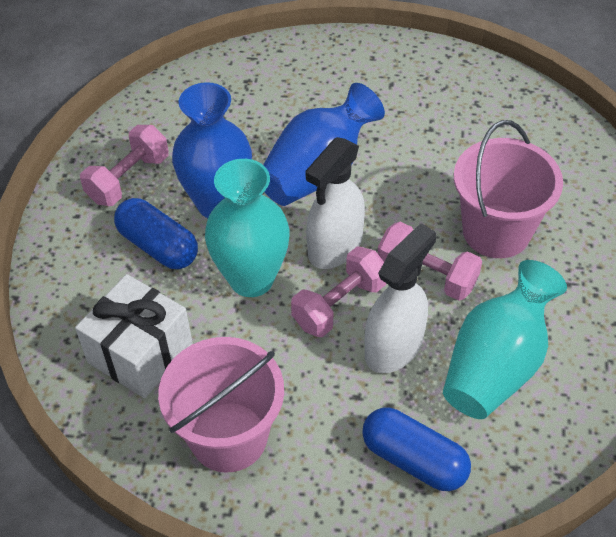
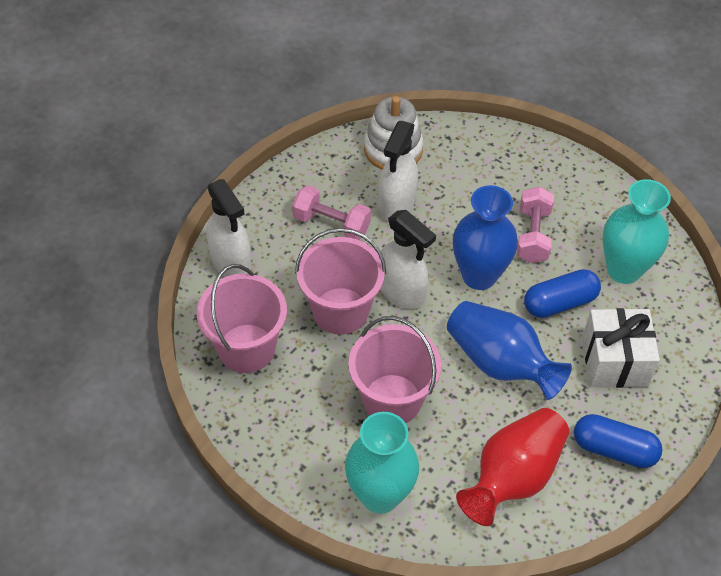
pink bucket: [158,337,284,473] [454,120,563,258] = 2 -> [197,264,287,373] [295,228,386,335] [348,316,441,423] = 3
pink dumbbell: [80,125,169,206] [291,246,386,337] [378,222,482,301] = 3 -> [292,185,371,240] [517,186,554,263] = 2
red vase: none = 0 -> [456,408,569,526] = 1
white spray bottle: [305,137,365,269] [365,223,436,373] = 2 -> [206,179,252,277] [378,121,418,221] [380,210,436,309] = 3
white stacking toy: none = 0 -> [364,96,424,170] = 1

